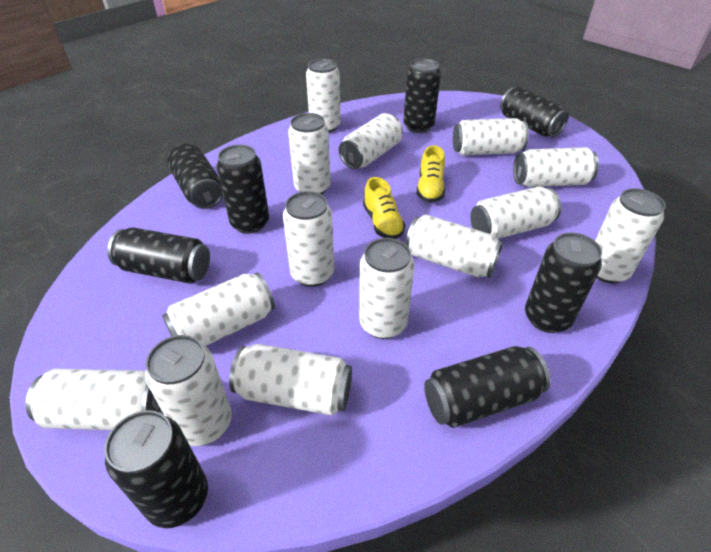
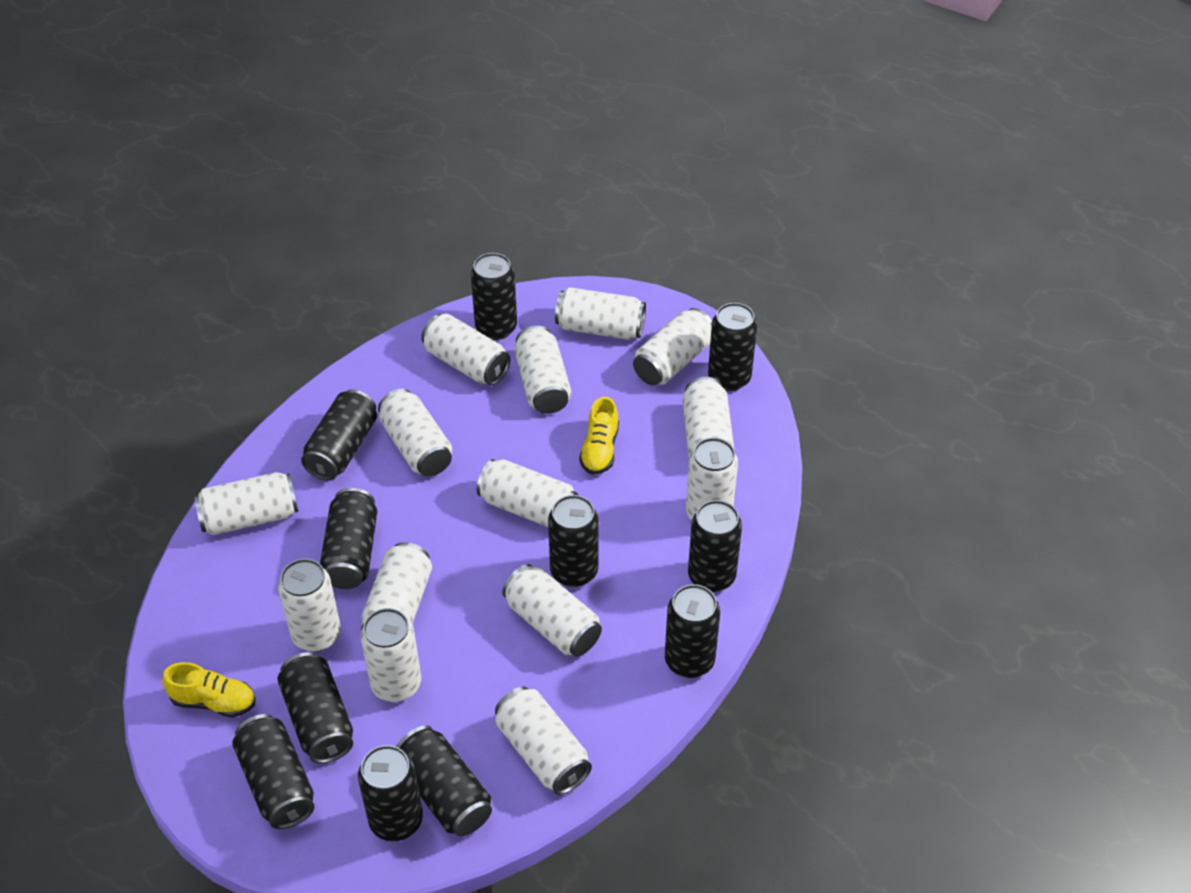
black can: [104,410,208,528] [107,227,210,284] [167,144,223,209] [216,145,269,234] [403,59,441,133] [424,346,550,428] [500,86,569,137] [525,233,602,333] = 8 -> [232,714,314,829] [277,652,353,763] [301,389,377,481] [320,488,377,589] [358,745,423,841] [396,725,492,836] [471,253,517,340] [548,495,599,587] [665,584,720,678] [688,500,742,592] [708,303,757,391] = 11

